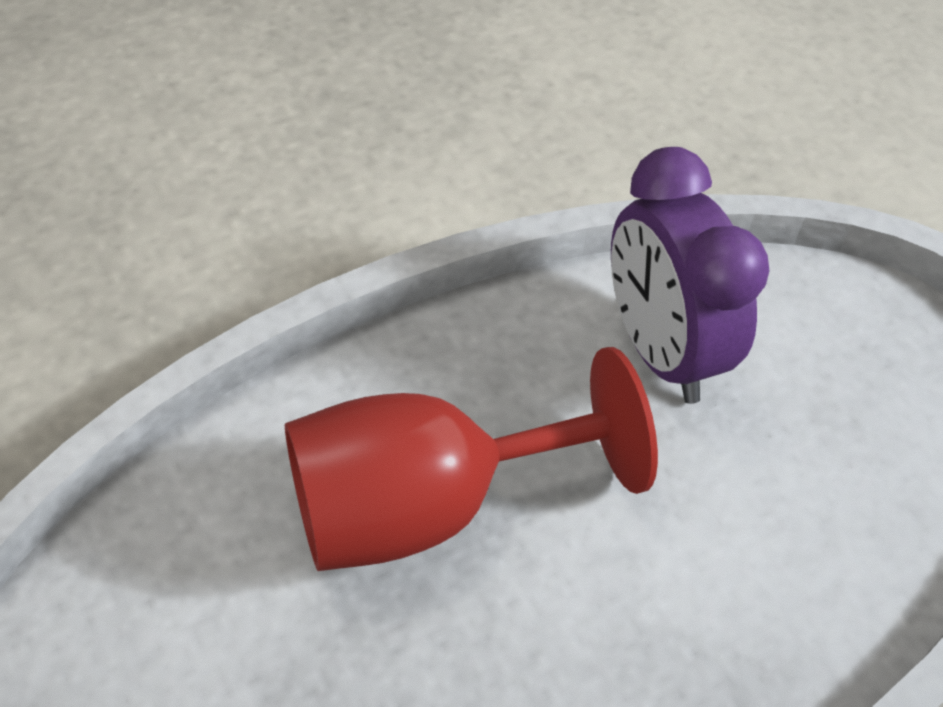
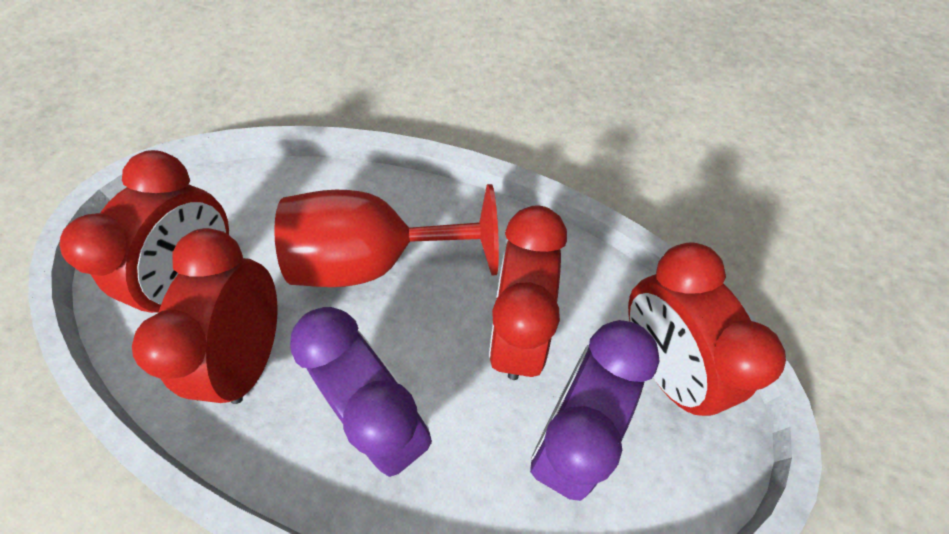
purple clock: [611,147,770,404] = 1 -> [290,307,432,477] [530,320,660,501] = 2
red clock: none = 0 -> [60,150,229,313] [132,228,278,404] [489,205,567,380] [628,242,786,416] = 4

